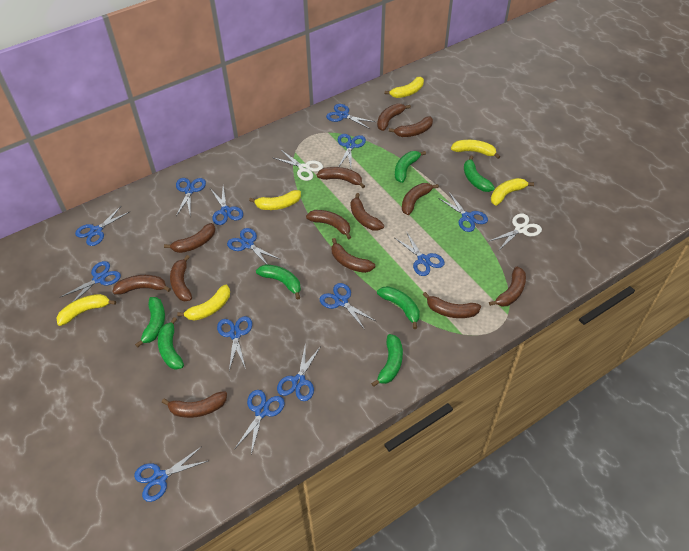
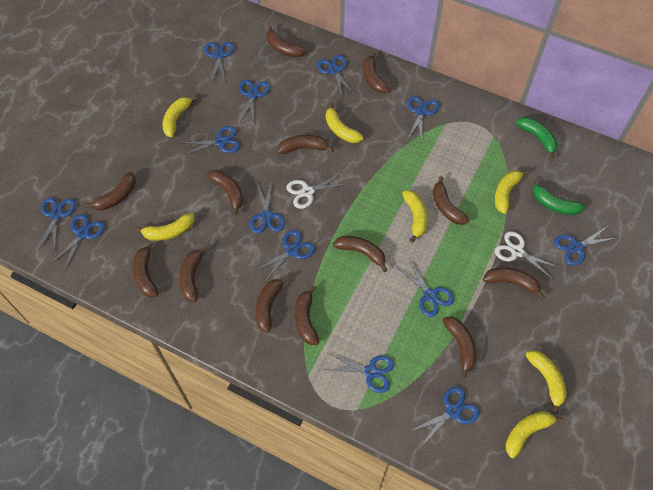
blue scissors: [61,261,121,301] [75,206,129,246] [134,446,208,502] [176,178,206,216] [210,186,243,225] [217,316,252,370] [227,228,281,265] [235,390,285,454] [277,342,321,401] [320,283,376,330] [326,104,375,129] [337,134,366,167] [395,231,445,276] [438,192,488,232] = 14 -> [38,198,76,251] [50,214,105,271] [182,126,240,156] [204,42,234,83] [239,80,270,125] [250,182,285,233] [254,230,315,282] [317,55,355,98] [323,353,394,393] [396,258,454,317] [407,96,439,143] [411,387,479,445] [554,227,616,266] = 13
green banana: [135,297,165,348] [158,317,184,370] [256,264,301,300] [371,334,403,387] [377,286,420,329] [395,151,426,183] [464,156,495,192] = 7 -> [516,117,557,159] [531,179,585,215] = 2
yellow banana: [56,294,116,326] [177,285,230,321] [249,190,301,210] [385,77,424,98] [451,140,501,159] [491,178,534,206] = 6 -> [135,213,195,241] [163,96,197,137] [326,103,363,143] [402,190,428,243] [495,170,529,214] [505,411,564,458] [525,350,566,414] = 7

